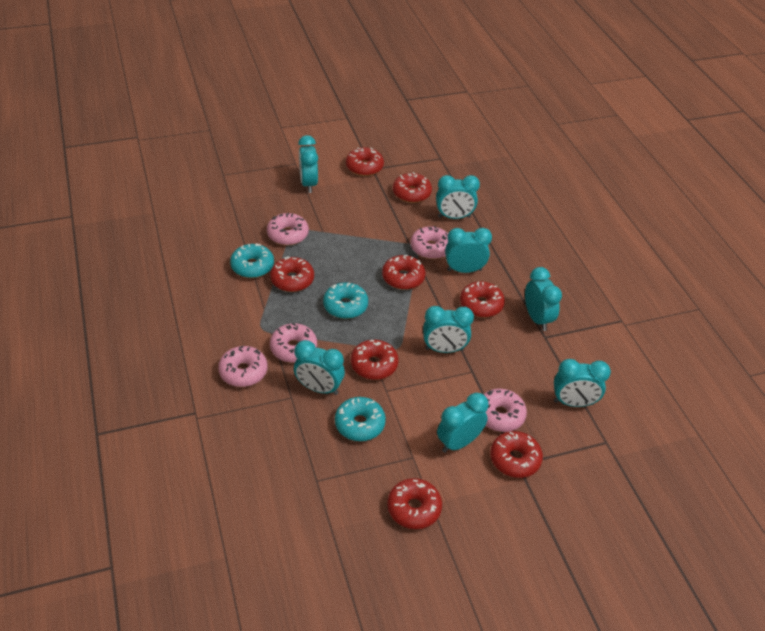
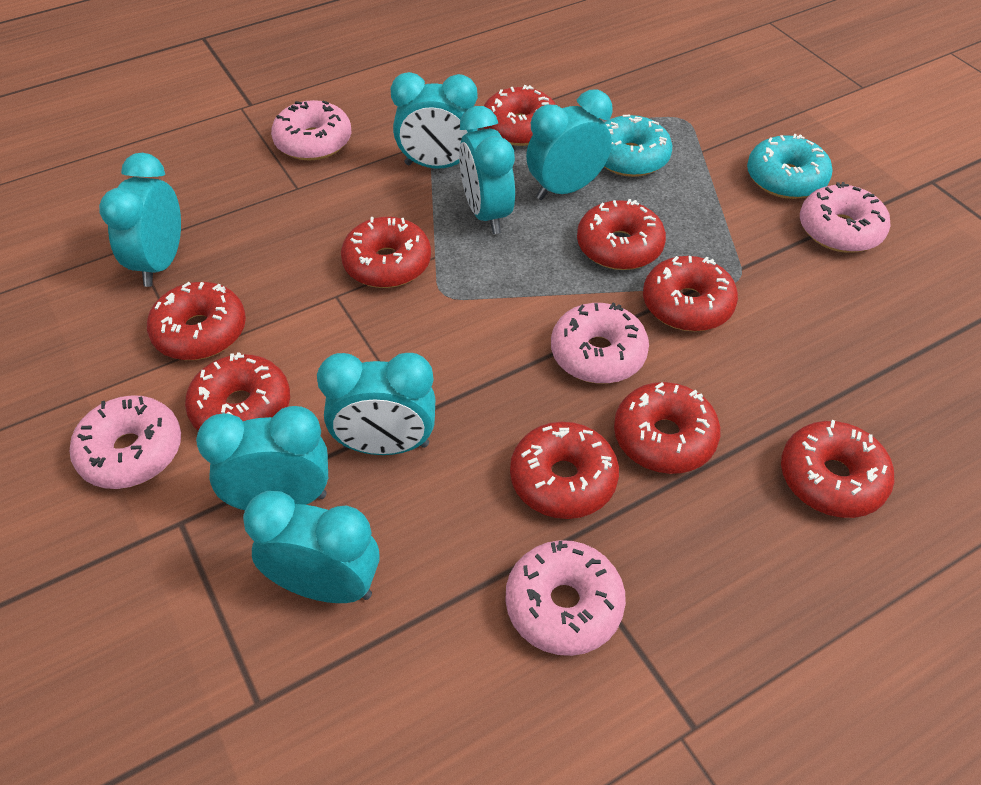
red donut: [270,256,314,292] [346,147,384,176] [351,340,399,380] [382,255,426,290] [387,478,442,529] [393,172,432,203] [460,281,505,317] [490,431,543,478] = 8 -> [147,282,246,360] [185,352,290,431] [341,217,431,288] [484,85,556,146] [510,422,619,519] [577,199,666,270] [614,382,721,474] [643,256,738,332] [781,420,894,518] = 9
turquoise clock: [294,340,345,395] [298,135,318,193] [423,306,474,353] [436,175,480,219] [437,393,489,453] [445,228,492,273] [525,267,562,331] [554,359,611,407] = 8 -> [99,153,181,287] [196,406,328,510] [243,491,380,603] [317,353,435,455] [391,72,478,169] [459,106,515,234] [526,89,613,200] = 7
turquoise donut: [230,243,274,278] [323,282,368,319] [335,397,386,441] = 3 -> [604,115,672,177] [747,134,833,199] = 2

